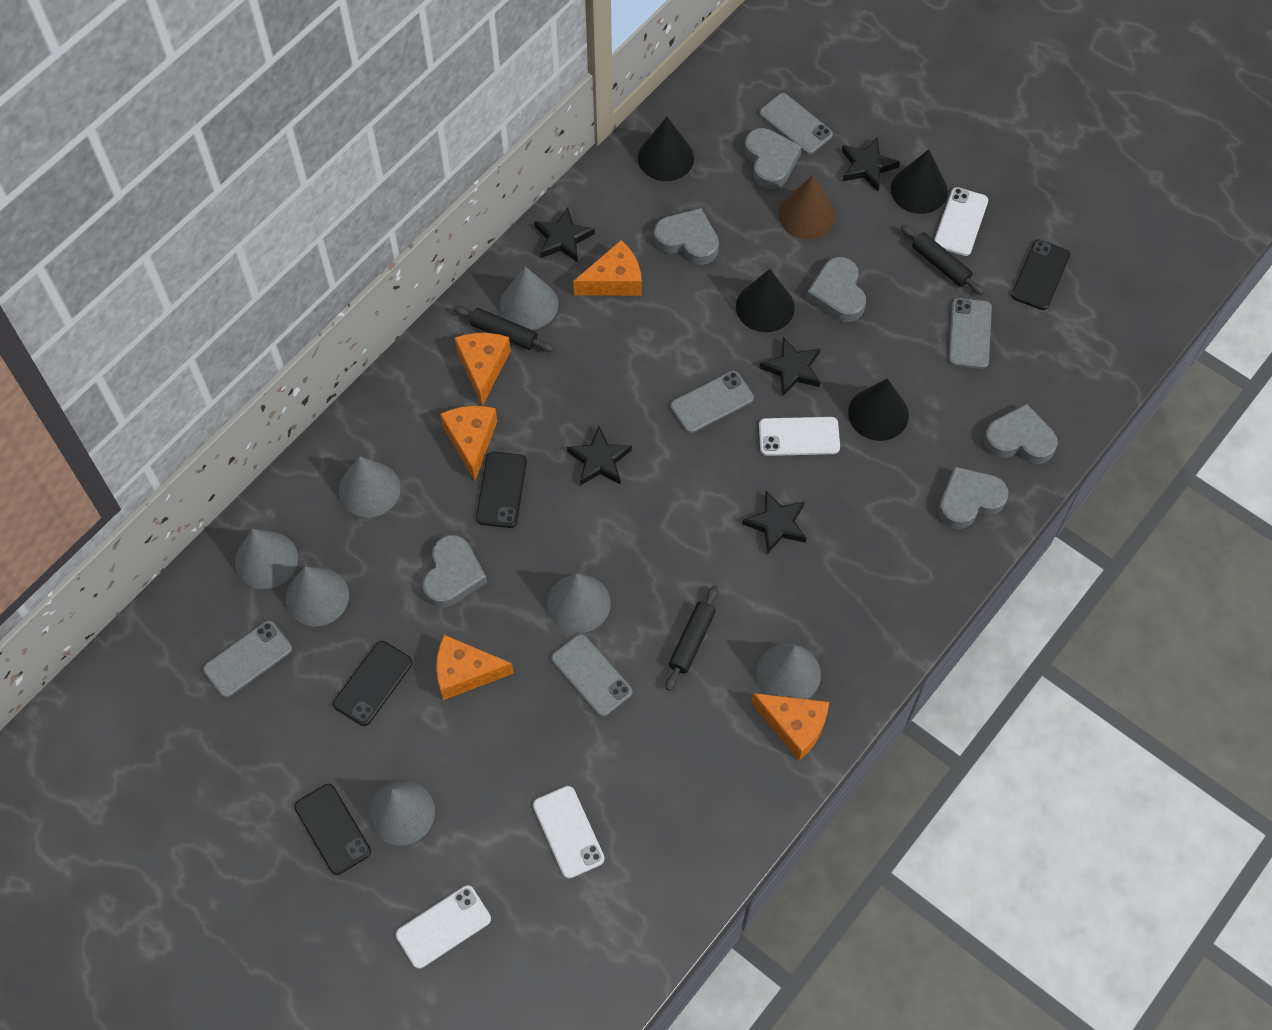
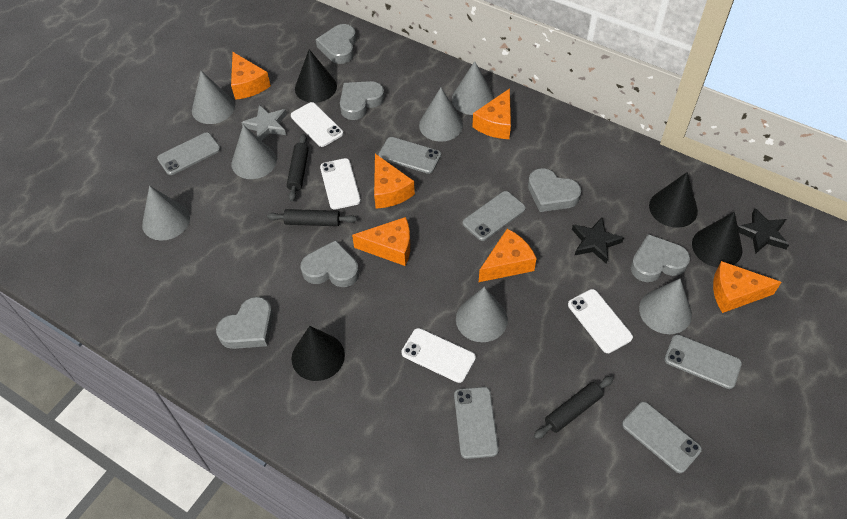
black phone: [294,784,371,875] [333,641,412,726] [476,452,527,528] [1011,240,1070,310] = 4 -> none = 0
black star: [534,207,595,262] [567,426,632,485] [742,491,807,554] [759,337,820,396] [842,137,900,191] = 5 -> [572,218,624,264] [738,208,789,254] = 2
brown cone: [779,175,836,239] = 1 -> none = 0
grey phone: [203,621,292,698] [551,634,632,717] [671,371,754,433] [759,93,833,154] [949,298,992,369] = 5 -> [157,132,221,175] [378,137,441,174] [454,387,499,459] [463,191,526,241] [622,401,702,473] [664,334,742,389] = 6
grey star: none = 0 -> [241,105,287,141] = 1
orange cheese: [436,635,514,700] [440,406,497,481] [455,333,511,406] [573,240,642,296] [752,693,829,760] = 5 -> [231,52,271,100] [352,217,410,266] [374,154,415,209] [472,88,511,139] [479,229,537,282] [713,261,781,313] = 6

